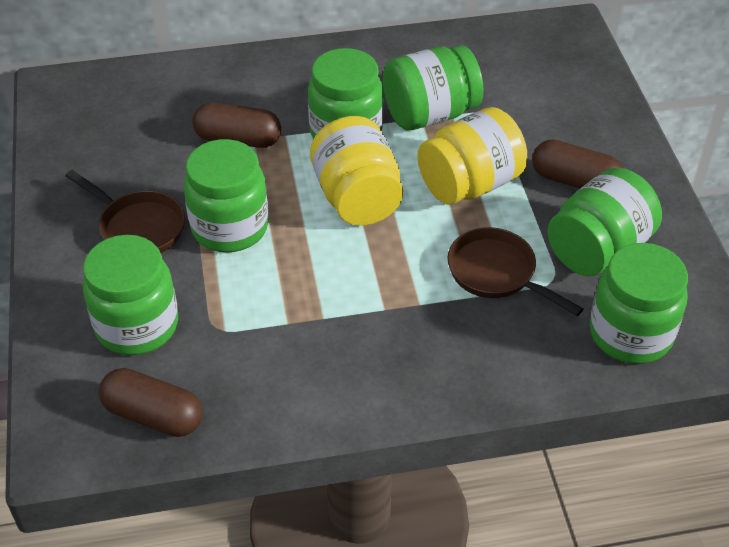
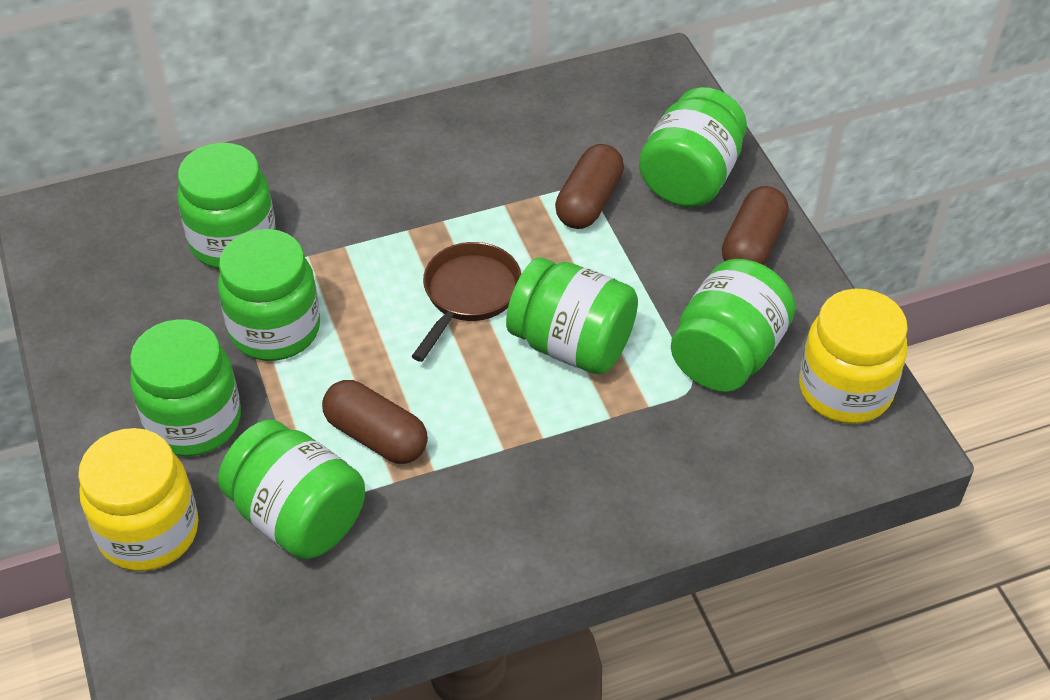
brown pan: [65,170,185,253] [447,227,583,316] = 2 -> [412,242,521,362] = 1
green jar: [83,235,178,355] [184,139,269,253] [308,48,383,139] [383,45,484,130] [547,168,662,276] [590,243,688,364] = 6 -> [130,319,241,456] [177,143,276,269] [218,229,320,361] [218,420,365,559] [506,258,638,375] [639,87,747,207] [671,259,796,392] = 7

